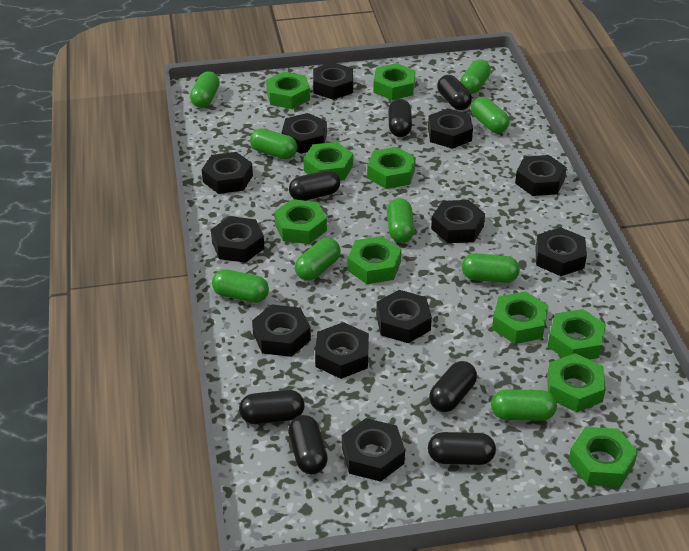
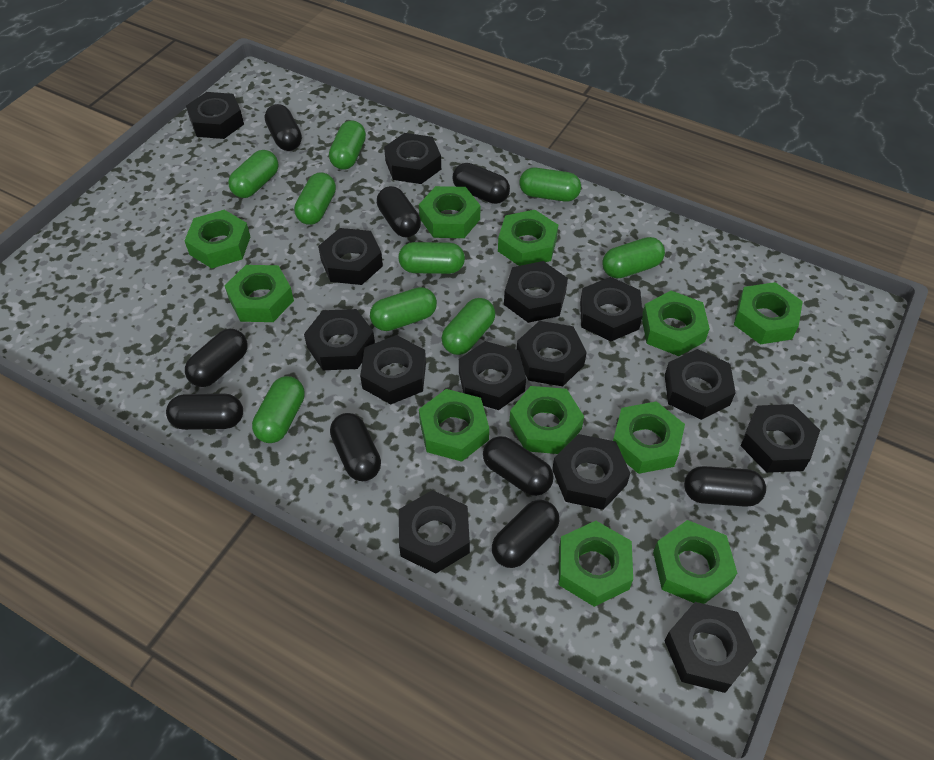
black capsule: [239,390,305,424] [288,415,328,474] [289,170,340,201] [388,99,412,137] [428,432,496,465] [429,361,477,412] [437,75,472,110] = 7 -> [166,394,243,430] [185,329,248,387] [265,104,302,151] [330,413,381,481] [377,186,421,237] [452,163,510,204] [483,436,554,496] [492,500,559,568] [684,466,766,507] = 9
black nut: [202,152,253,194] [211,216,264,263] [252,305,311,357] [282,113,327,154] [313,62,353,100] [315,322,369,379] [342,418,405,482] [376,290,432,343] [428,108,473,149] [431,200,485,243] [515,155,567,196] [535,227,587,276] = 12 -> [186,92,244,139] [304,309,375,370] [318,228,383,285] [360,335,426,404] [384,133,441,184] [399,490,470,573] [459,341,526,410] [504,261,568,323] [517,321,587,386] [552,434,630,510] [580,277,643,341] [664,602,757,693] [665,349,736,420] [740,404,820,473] = 14
green nut: [266,72,310,109] [274,199,327,244] [303,142,353,181] [348,236,401,284] [367,147,416,189] [373,63,416,100] [492,291,549,344] [547,353,606,412] [548,309,606,360] [568,427,638,487] = 10 -> [184,210,250,269] [225,265,294,322] [419,186,480,238] [419,389,489,462] [498,210,558,266] [509,386,584,454] [559,521,633,607] [613,401,685,474] [642,291,710,356] [653,520,737,604] [734,282,803,345] = 11

